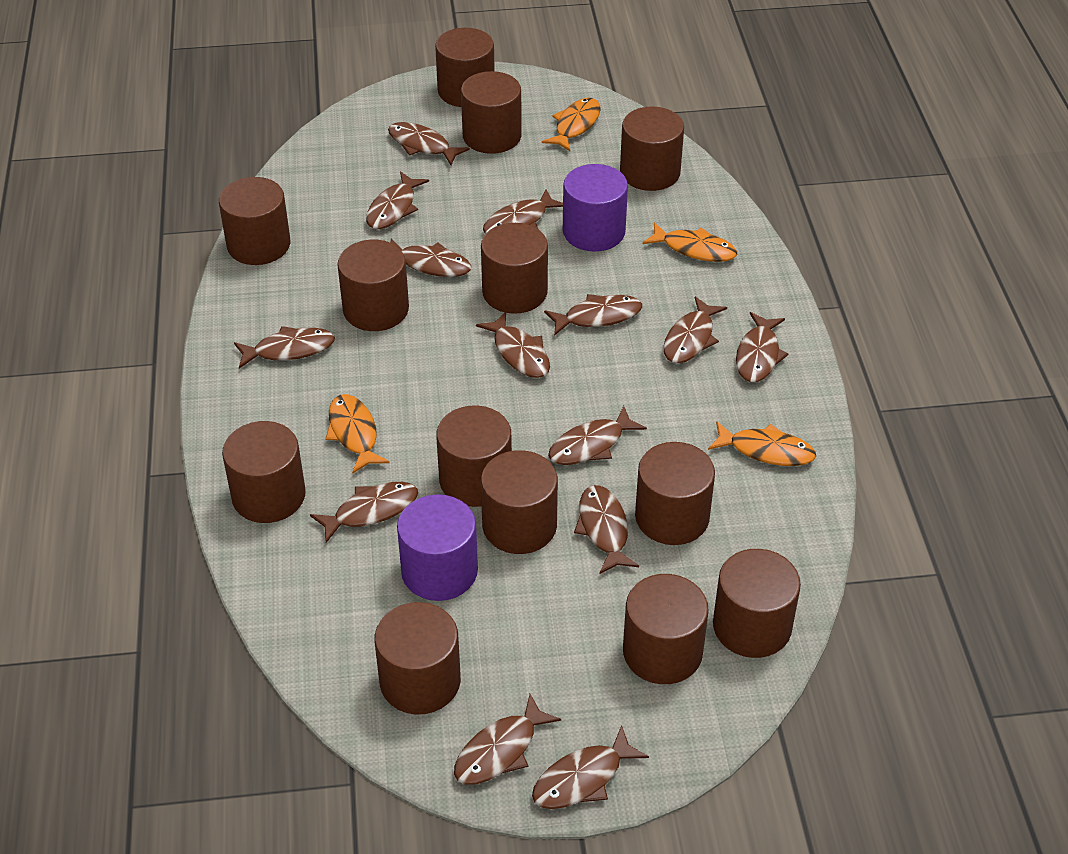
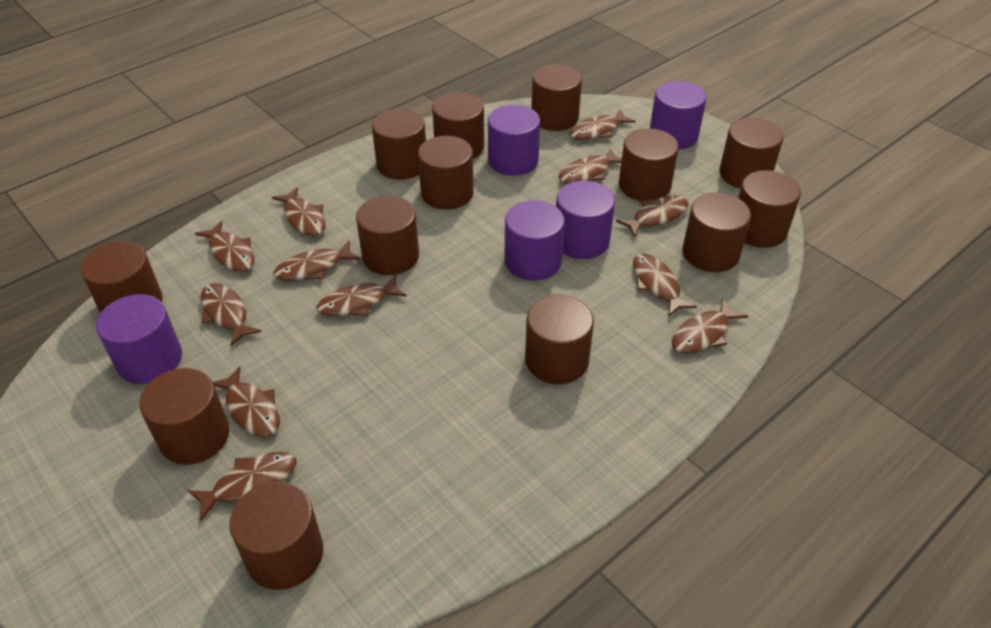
brown fish: [234,326,335,369] [310,482,418,543] [366,171,429,229] [388,122,470,165] [391,239,472,277] [454,694,561,785] [476,312,550,378] [483,189,563,234] [532,725,649,809] [544,294,642,336] [548,406,647,465] [574,485,639,574] [663,296,727,363] [736,312,788,382] = 14 -> [188,452,297,522] [195,221,254,272] [200,283,262,346] [213,366,280,437] [272,187,325,236] [274,241,360,281] [317,275,407,316] [559,148,622,183] [569,110,636,140] [616,195,688,238] [633,254,697,317] [672,299,748,353] = 12
orange fish: [325,394,390,474] [542,98,600,151] [643,222,737,262] [708,421,816,466] = 4 -> none = 0
purple cylinder: [397,494,478,601] [563,164,628,252] = 2 -> [96,294,182,384] [488,105,540,176] [505,200,565,281] [556,181,615,259] [650,81,707,149] = 5

